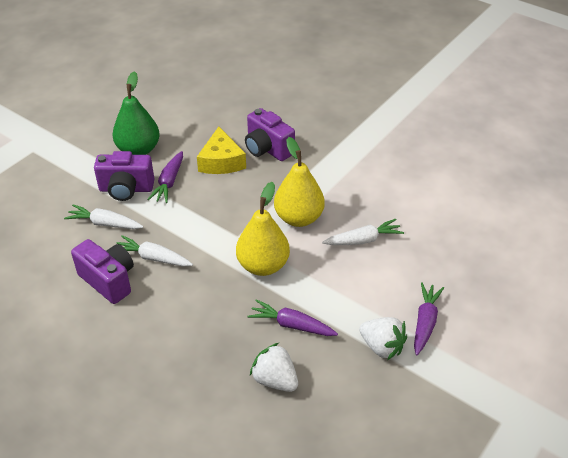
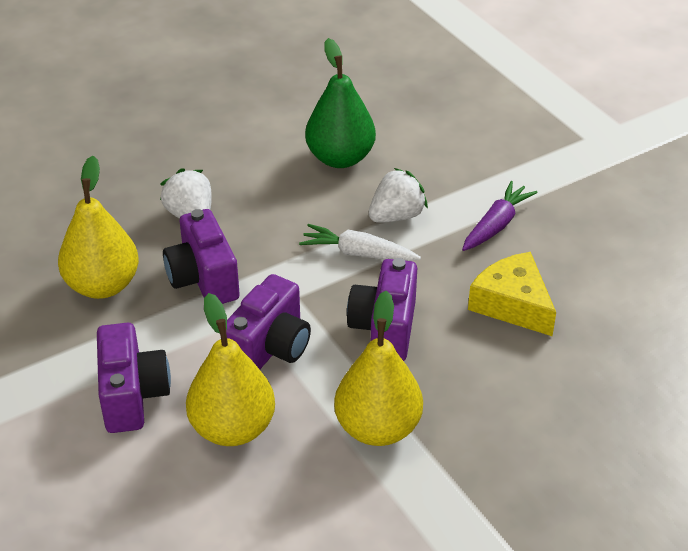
purple camera: [71,239,134,304] [94,151,154,201] [245,108,295,161] = 3 -> [97,322,171,433] [163,209,240,304] [226,274,311,370] [347,258,417,361] = 4
purple carrot: [147,151,183,203] [248,299,338,336] [414,282,444,355] = 3 -> [462,181,538,251] = 1
white carrot: [64,204,143,229] [117,235,193,267] [322,219,404,245] = 3 -> [299,224,421,261] = 1
yellow pear: [236,182,290,276] [274,137,325,227] = 2 -> [58,156,139,299] [186,293,275,446] [334,291,423,446] = 3

